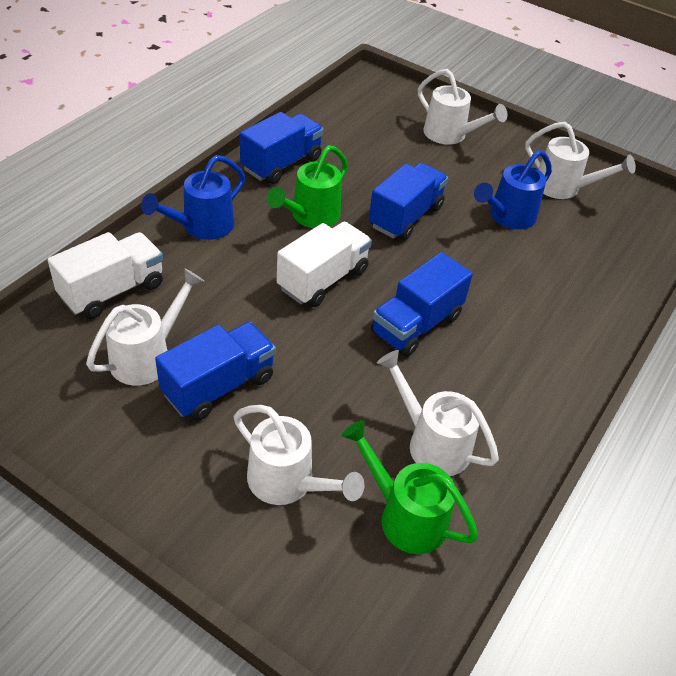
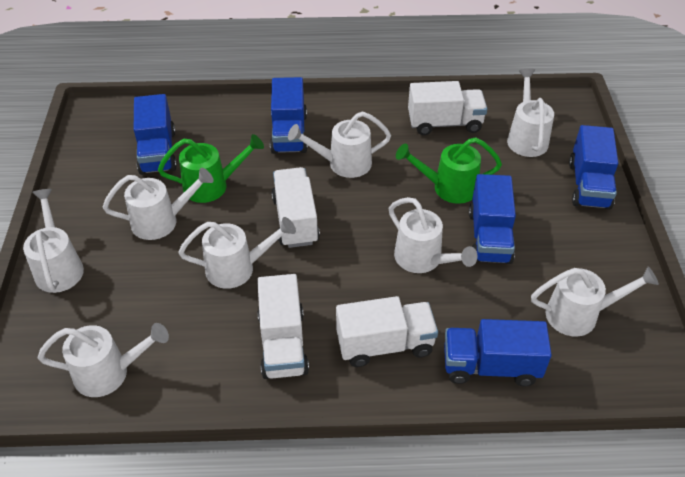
blue truck: [155,322,276,421] [240,112,324,184] [369,163,448,240] [371,252,473,357] = 4 -> [134,94,177,175] [270,77,308,154] [444,319,552,387] [469,174,516,264] [569,125,618,210] = 5
blue watering can: [141,155,245,240] [474,150,552,229] = 2 -> none = 0
white truck: [48,232,163,319] [277,222,372,307] = 2 -> [257,274,309,379] [271,167,320,248] [336,296,438,367] [408,81,487,135] = 4
white watering can: [86,268,205,386] [234,405,364,505] [377,350,499,476] [418,69,508,145] [525,122,636,199] = 5 -> [23,189,84,293] [38,323,169,397] [103,168,214,240] [178,217,296,289] [288,111,391,178] [389,197,478,273] [507,68,554,157] [531,266,659,337] = 8

